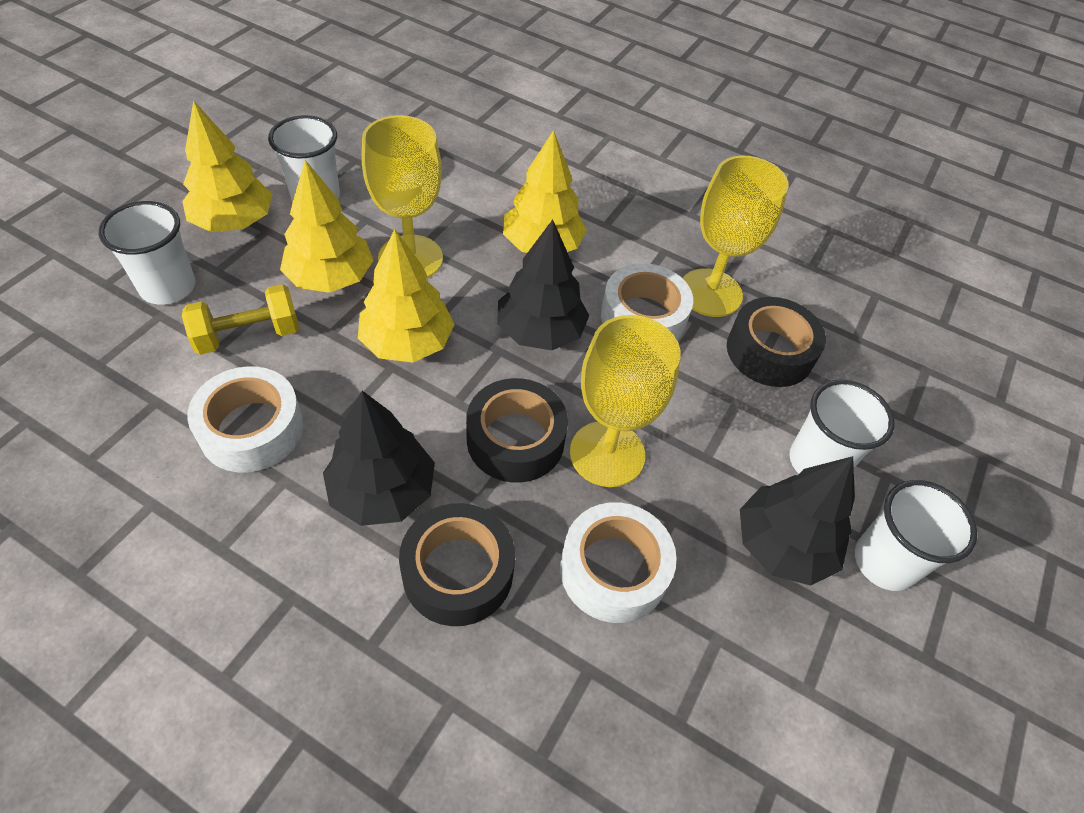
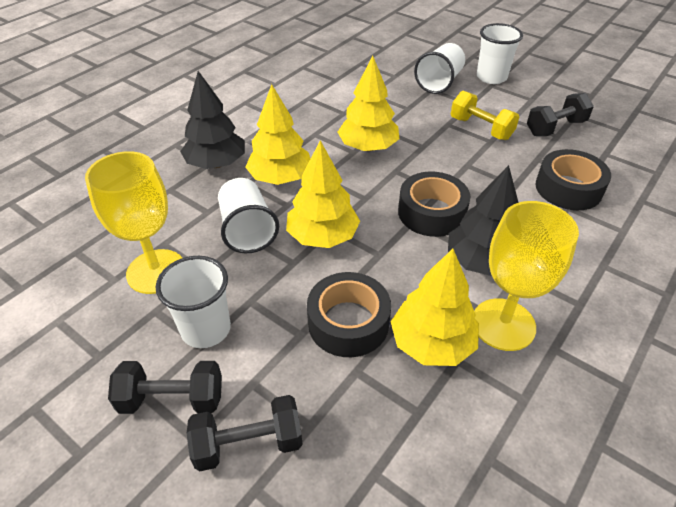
black dumbbell: none = 0 -> [108,361,222,414] [187,395,303,471] [527,93,594,136] = 3
black tree: [323,391,435,526] [498,219,590,350] [740,456,855,586] = 3 -> [180,71,245,169] [448,165,519,276] = 2
white tape: [187,366,304,472] [560,502,677,623] [601,263,693,341] = 3 -> none = 0
yellow goblet: [362,115,443,278] [570,315,681,487] [683,155,789,317] = 3 -> [85,151,182,294] [474,201,579,351] = 2

